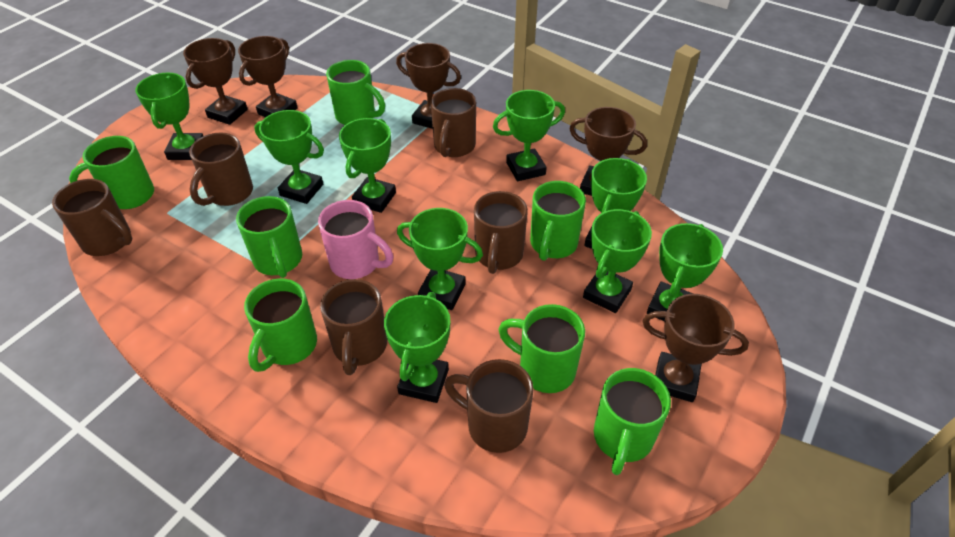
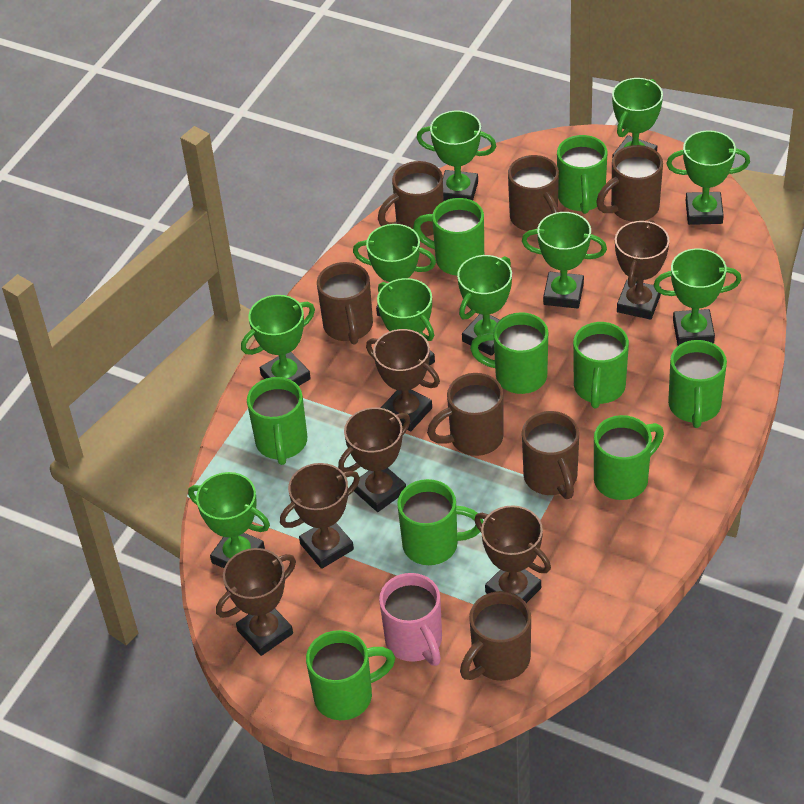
brown mug: [52,179,132,256] [189,132,253,206] [320,279,387,375] [431,88,476,157] [444,359,534,453] [474,191,528,274] = 6 -> [317,262,373,345] [378,161,444,237] [427,373,503,456] [460,591,531,681] [508,155,559,231] [522,411,579,499] [596,145,663,222] = 7
brown trophy: [183,38,248,125] [238,36,298,117] [396,43,461,129] [569,107,647,196] [643,294,749,402] = 5 -> [216,548,296,656] [280,463,360,569] [338,407,410,512] [366,329,440,431] [474,505,551,603] [615,220,669,320] = 6
green mug: [69,136,154,209] [236,196,302,278] [244,279,317,372] [326,60,385,125] [498,304,585,393] [530,181,586,261] [594,368,671,475] = 7 -> [247,377,307,465] [306,630,395,720] [397,479,483,565] [413,198,484,276] [470,312,548,394] [557,135,608,214] [573,322,629,408] [594,415,664,500] [668,340,727,428] = 9
green trophy: [135,73,203,160] [254,110,324,204] [339,118,396,213] [384,292,450,403] [397,208,483,310] [493,90,565,181] [583,209,652,313] [584,158,647,249] [647,223,723,321] = 9 -> [188,472,270,568] [241,295,315,386] [353,224,436,316] [377,278,435,365] [417,111,496,201] [457,255,512,356] [522,212,607,309] [612,78,663,159] [654,248,741,346] [666,130,750,225] = 10

